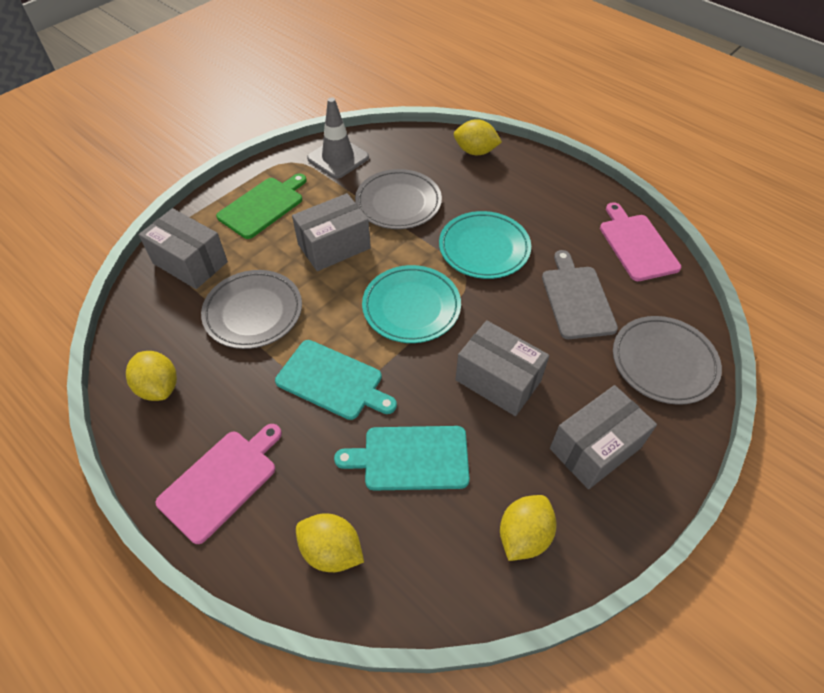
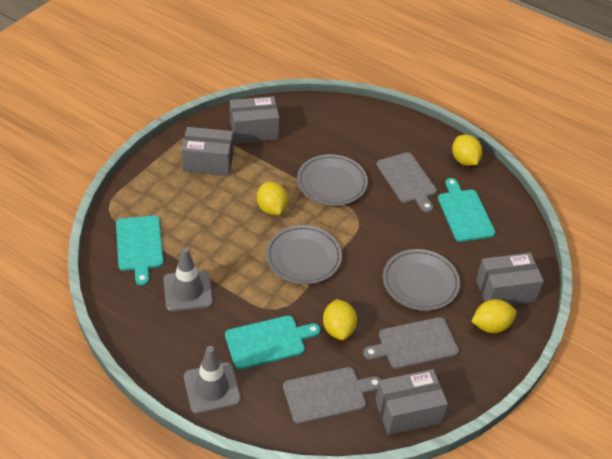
green cutting board: [216,174,307,239] = 1 -> none = 0
grey cutting board: [542,250,618,339] = 1 -> [283,367,381,424] [363,317,459,369] [376,152,437,213] = 3
grey traffic cone: [307,97,369,179] = 1 -> [163,247,213,312] [184,346,241,414] = 2
pink cutting board: [156,424,282,544] [600,202,681,281] = 2 -> none = 0
turquoise cutting board: [275,340,397,420] [334,426,470,491] = 2 -> [116,215,164,286] [225,316,321,369] [438,178,496,242] = 3
turquoise plate: [362,265,461,343] [439,211,531,279] = 2 -> none = 0

